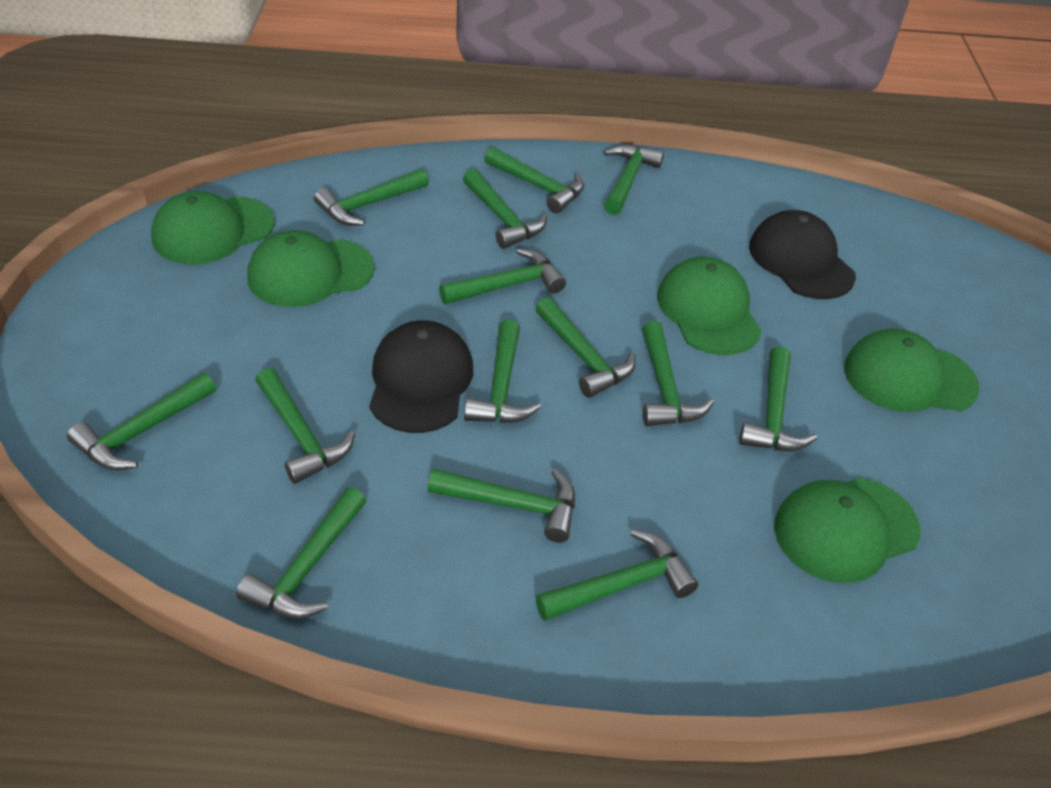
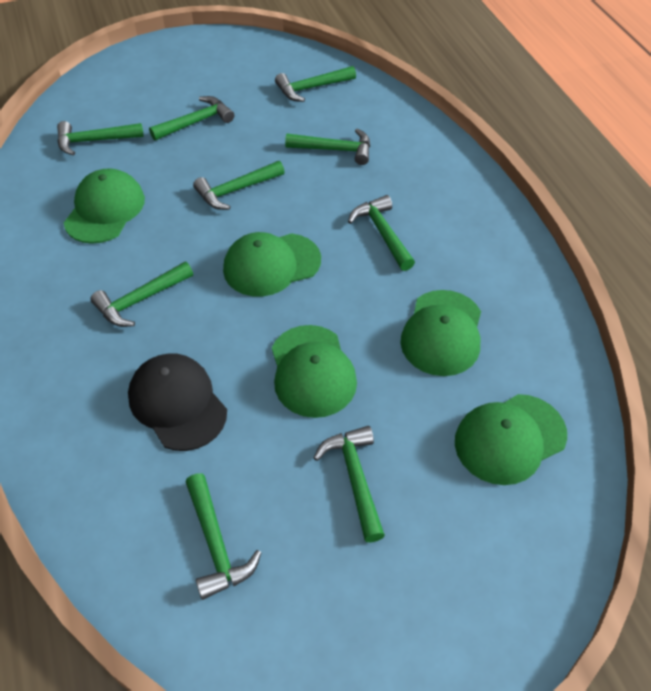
black cap: [369,320,473,433] [749,210,856,299] = 2 -> [128,353,227,451] = 1
green hammer: [67,372,216,470] [236,487,367,619] [255,368,355,484] [314,169,429,226] [427,468,575,543] [439,248,566,304] [463,169,547,249] [464,319,541,423] [484,147,585,214] [535,297,636,398] [535,530,698,621] [604,145,664,215] [642,321,714,426] [739,346,817,451] = 14 -> [57,121,144,156] [90,262,193,327] [149,96,234,141] [186,473,261,600] [193,161,285,210] [275,66,356,102] [285,129,370,165] [314,426,385,542] [348,195,415,271] = 9

